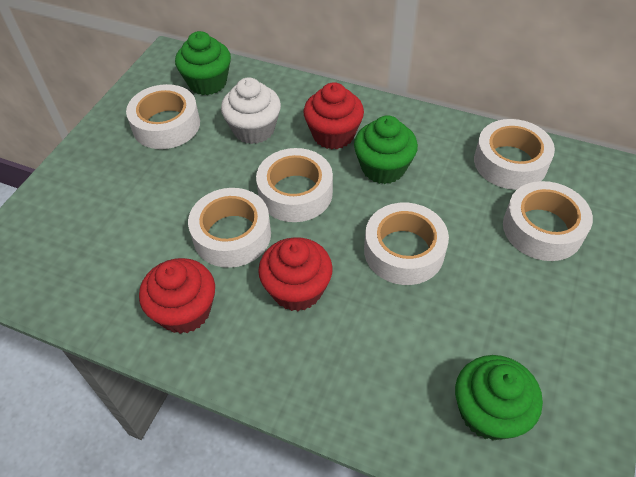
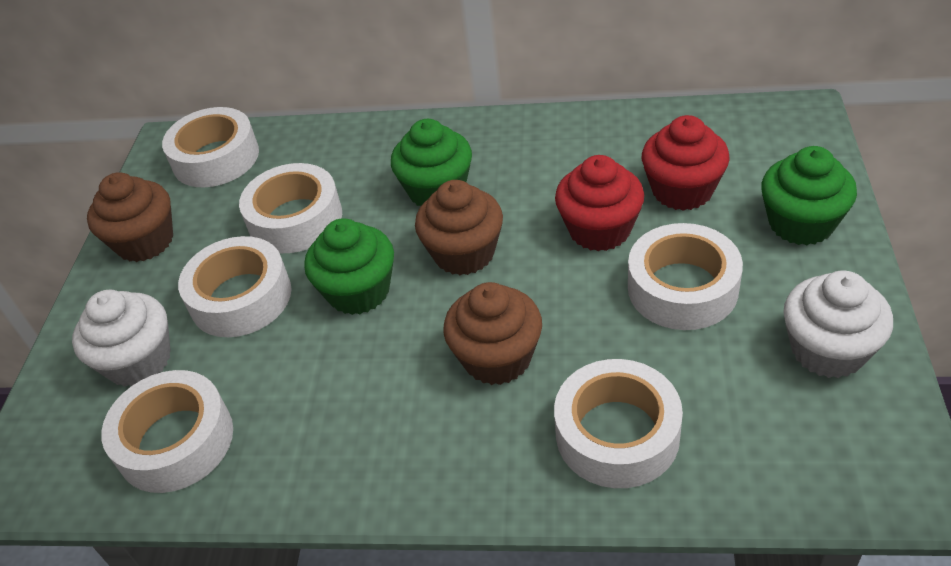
brown cupcake: none = 0 -> [87,172,173,262] [415,180,503,275] [443,282,542,385] = 3
red cupcake: [139,258,215,334] [258,237,333,311] [304,82,364,149] = 3 -> [555,155,644,251] [642,115,730,211] = 2
white cupcake: [221,78,281,144] = 1 -> [72,290,171,387] [783,271,893,378] = 2

